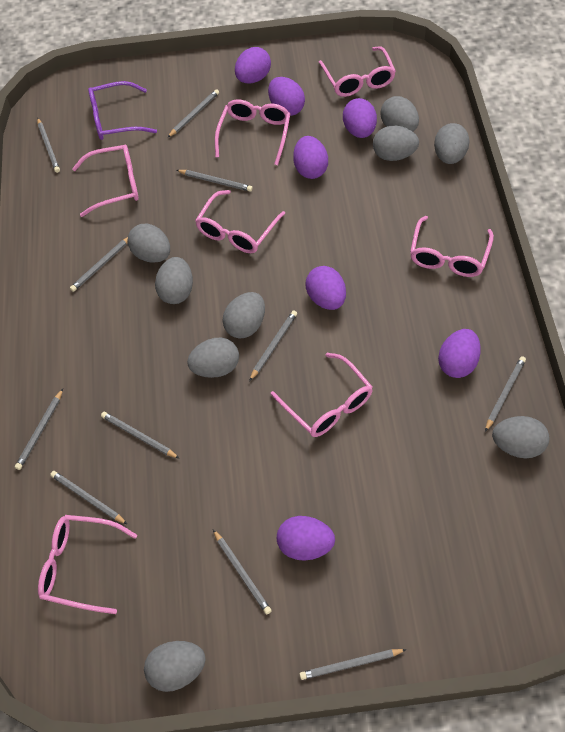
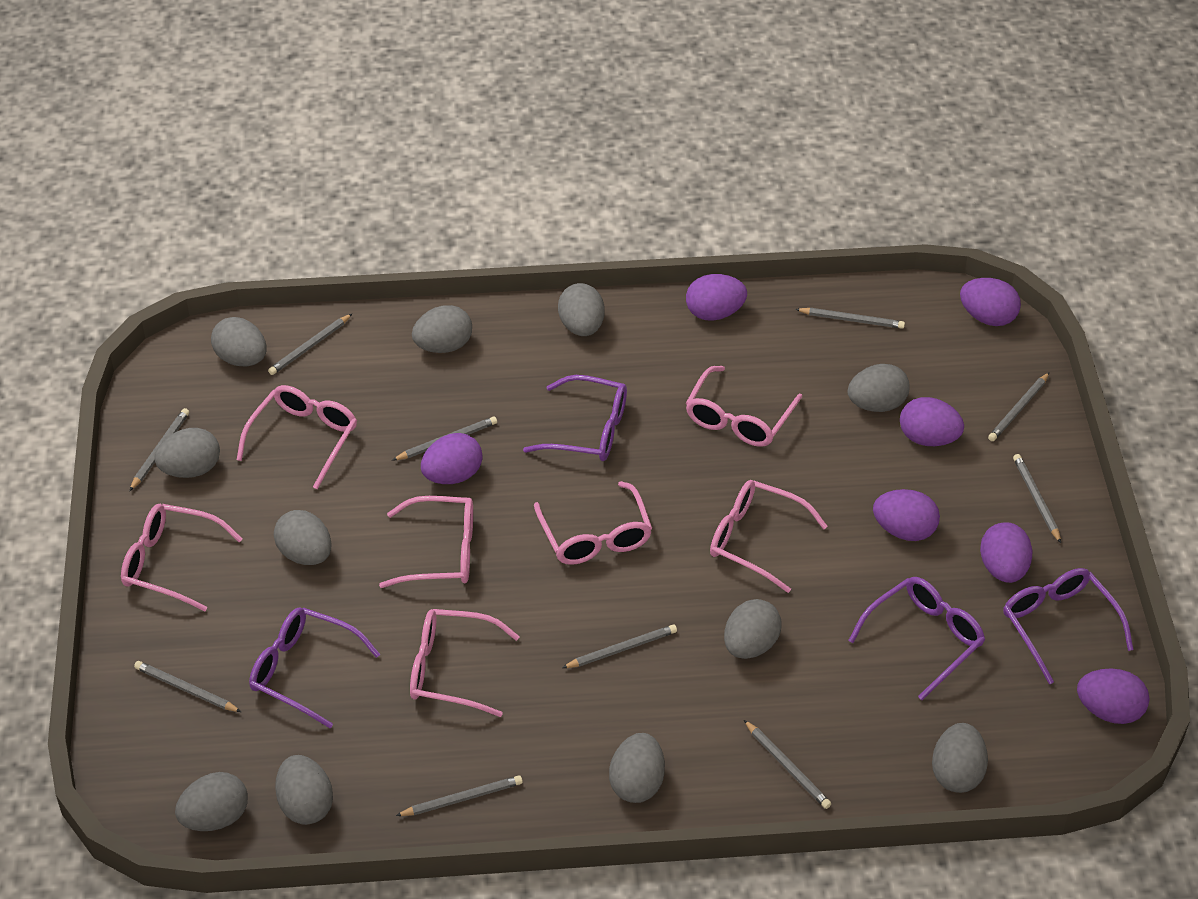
grey egg: [128,224,170,263] [144,641,206,692] [155,257,193,304] [187,338,239,378] [223,292,265,338] [373,126,419,161] [380,96,419,131] [434,123,470,164] [492,416,549,458] = 9 -> [154,428,220,478] [175,772,248,831] [211,317,266,367] [274,510,332,565] [275,755,333,825] [412,305,472,353] [558,283,605,336] [609,733,665,803] [724,599,782,659] [848,364,910,412] [932,723,988,793] = 11
grey pencil: [15,389,63,470] [37,117,60,173] [50,471,128,525] [70,237,128,292] [101,412,180,459] [167,89,219,138] [177,170,252,191] [213,529,272,614] [249,311,297,381] [299,649,407,680] [485,356,526,432] = 11 -> [129,408,189,491] [134,661,241,712] [268,314,352,375] [392,416,497,461] [396,775,523,816] [562,625,677,668] [744,720,831,809] [795,308,905,329] [988,372,1050,441] [1013,454,1061,543] = 10
purple glasses: [88,81,157,140] = 1 -> [249,607,380,728] [523,375,627,461] [848,577,985,700] [1003,568,1134,684] = 4

